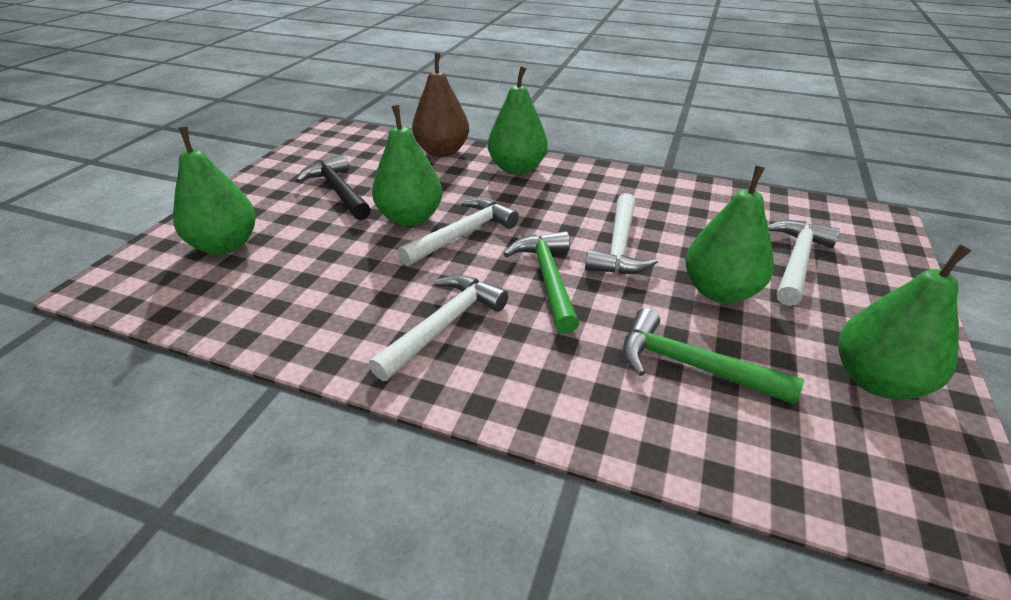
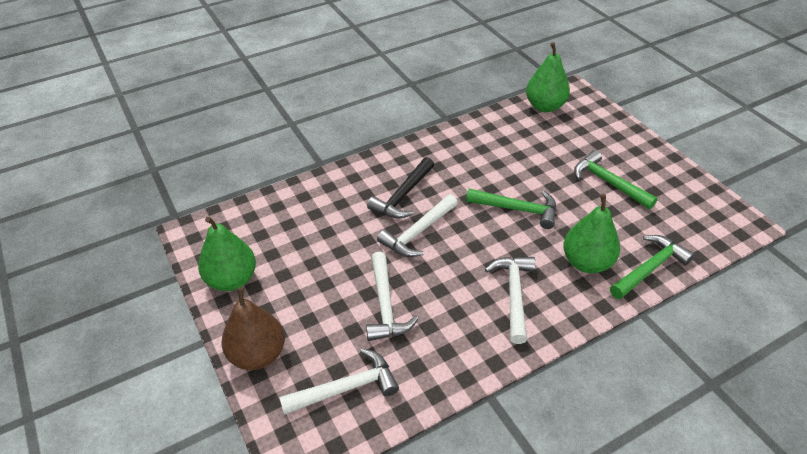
green hammer: [504,231,579,334] [623,308,804,405] = 2 -> [466,189,557,229] [574,150,658,209] [610,235,695,299] = 3
green pear: [173,127,256,255] [372,105,442,226] [488,66,548,175] [685,166,774,303] [838,244,972,399] = 5 -> [198,216,256,291] [526,42,570,112] [563,194,620,273] = 3

